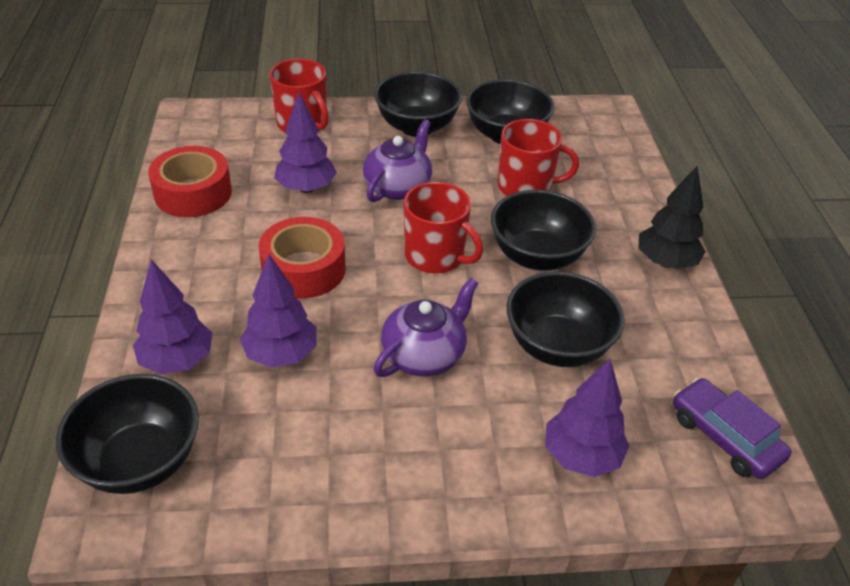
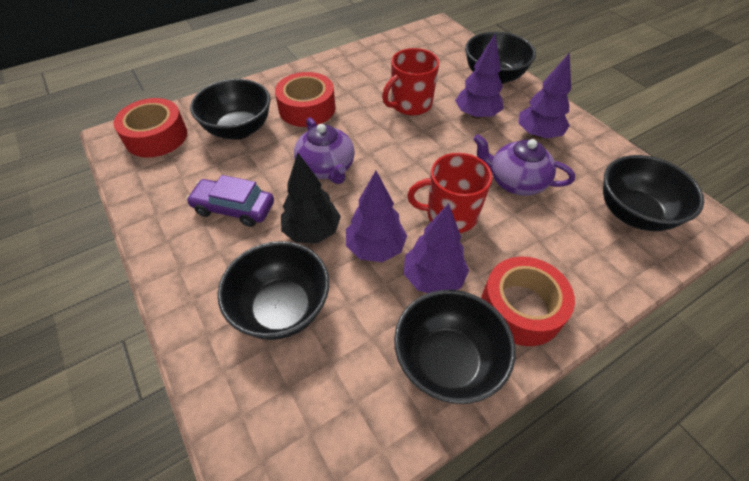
red mug: [270,59,329,132] [404,182,483,274] [498,119,579,196] = 3 -> [382,48,439,116] [407,153,492,233] = 2
red tape: [148,146,232,217] [258,217,346,299] = 2 -> [114,98,187,158] [275,72,335,127] [481,257,575,346] = 3

